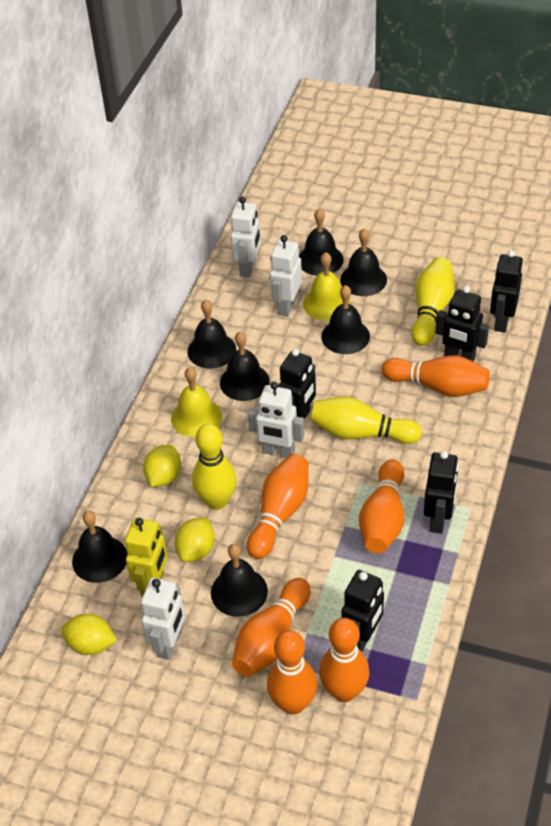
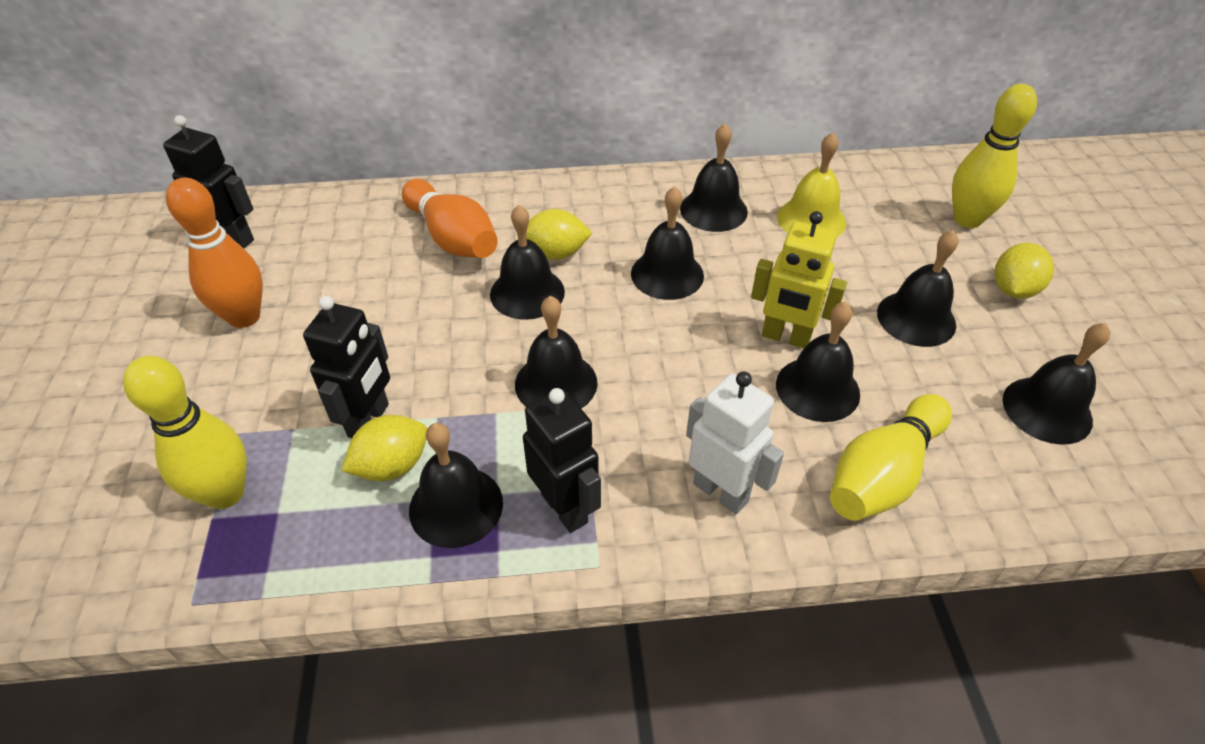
black bell: [72,511,127,583] [188,300,236,369] [211,544,268,617] [220,331,270,401] [299,208,344,276] [321,285,370,354] [340,228,387,296] = 7 -> [409,423,503,548] [490,205,565,320] [515,296,598,409] [631,186,704,300] [680,123,748,232] [776,301,860,422] [877,230,959,347] [1003,323,1110,445] = 8
black robot: [278,349,316,418] [341,570,384,652] [424,451,459,534] [435,286,489,362] [490,250,523,333] = 5 -> [163,115,254,248] [303,296,390,438] [523,388,601,533] = 3
orange bowling pin: [232,578,310,677] [247,454,309,559] [267,630,317,715] [319,618,370,702] [359,459,404,553] [382,355,490,397] = 6 -> [166,178,263,328] [402,179,498,258] = 2
white robot: [141,578,185,660] [230,197,261,277] [248,382,304,458] [270,235,302,317] = 4 -> [686,371,784,514] = 1
yellow bell: [171,367,222,437] [303,252,351,321] = 2 -> [777,133,846,237] = 1

